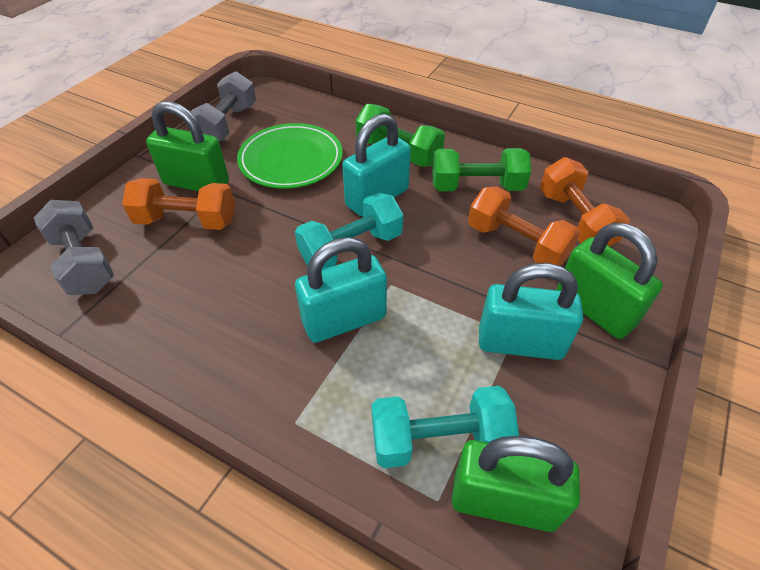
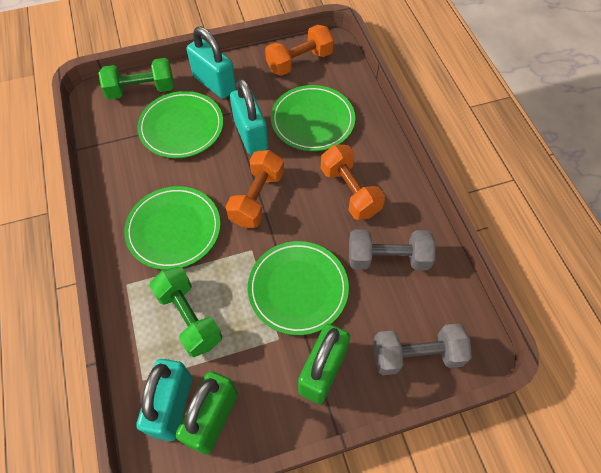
green padlock: [146,101,229,191] [452,436,580,532] [557,223,663,339] = 3 -> [176,371,238,455] [298,324,350,404] = 2
green plate: [237,123,343,189] = 1 -> [124,186,220,270] [137,91,223,158] [248,241,349,335] [271,85,355,151] = 4
turquoise dumbbell: [295,193,403,270] [372,386,519,468] = 2 -> none = 0

